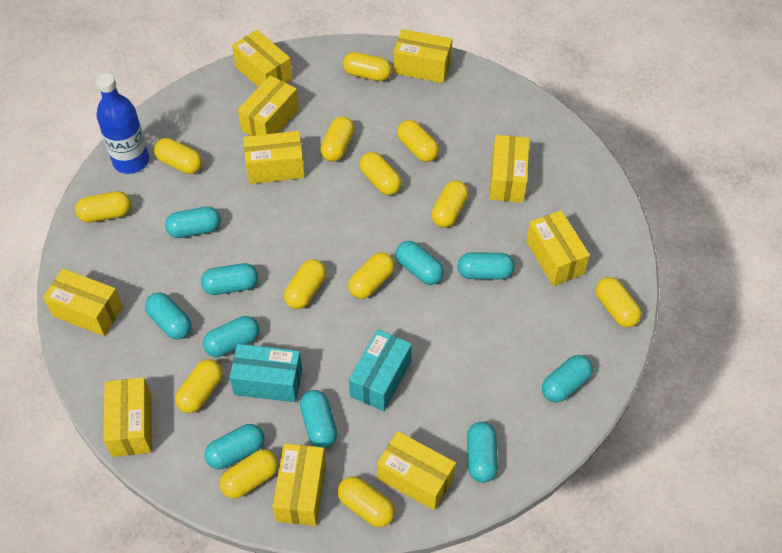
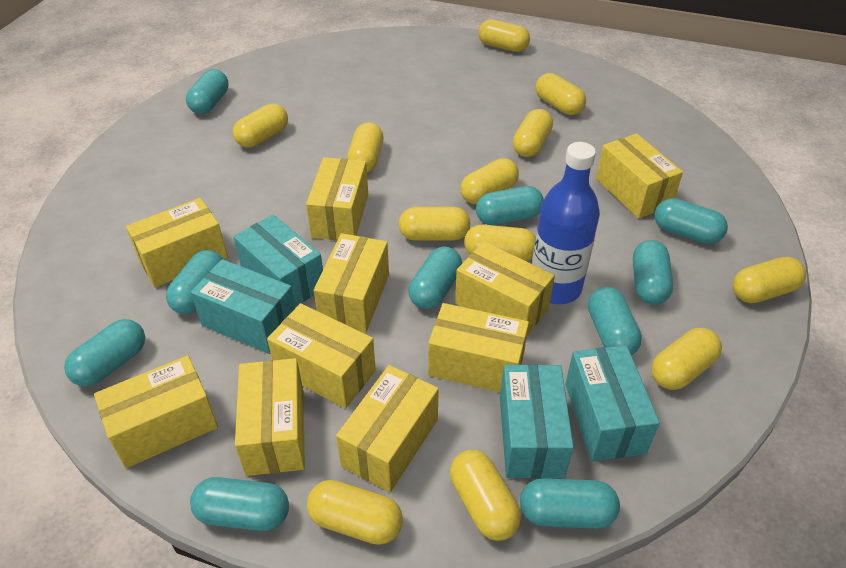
turquoise box: [229,344,302,402] [349,329,412,412] = 2 -> [190,259,296,354] [233,214,323,307] [500,364,574,478] [565,345,660,461] = 4
yellow capsule: [75,191,131,223] [154,138,203,174] [175,359,223,413] [220,449,279,499] [284,259,326,309] [320,116,355,162] [337,476,395,527] [343,52,392,81] [348,252,395,299] [359,152,402,195] [397,120,439,162] [431,181,469,228] [596,277,642,327] = 13 -> [233,103,288,147] [307,480,403,545] [347,122,384,173] [399,207,471,241] [450,450,521,541] [461,158,519,204] [464,225,536,261] [478,19,530,52] [513,109,553,157] [536,73,586,115] [651,328,722,390] [732,257,806,303] = 12

